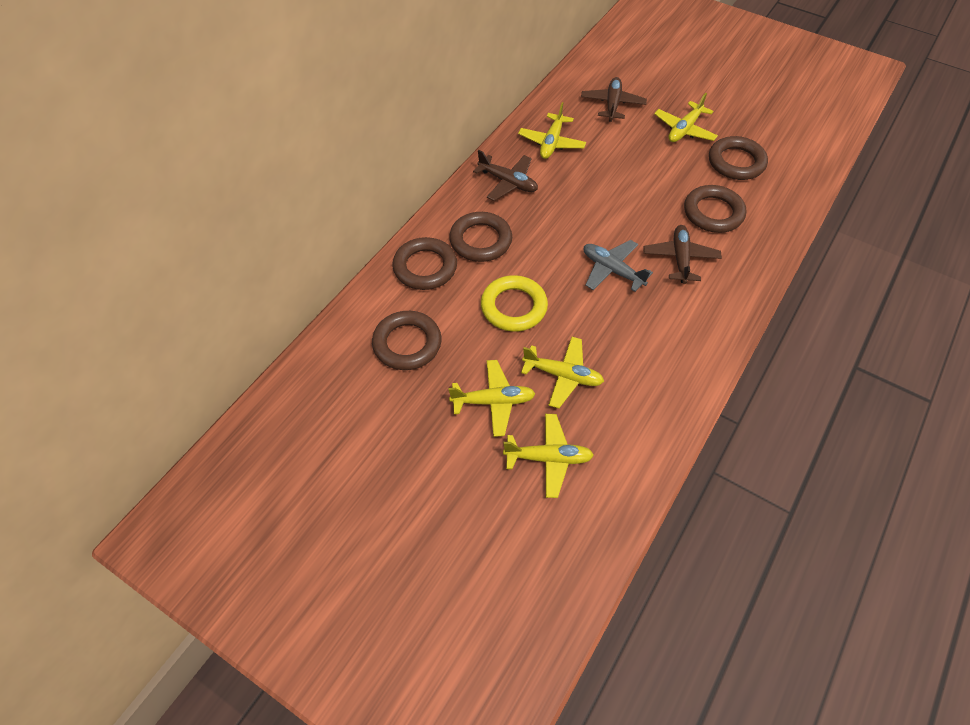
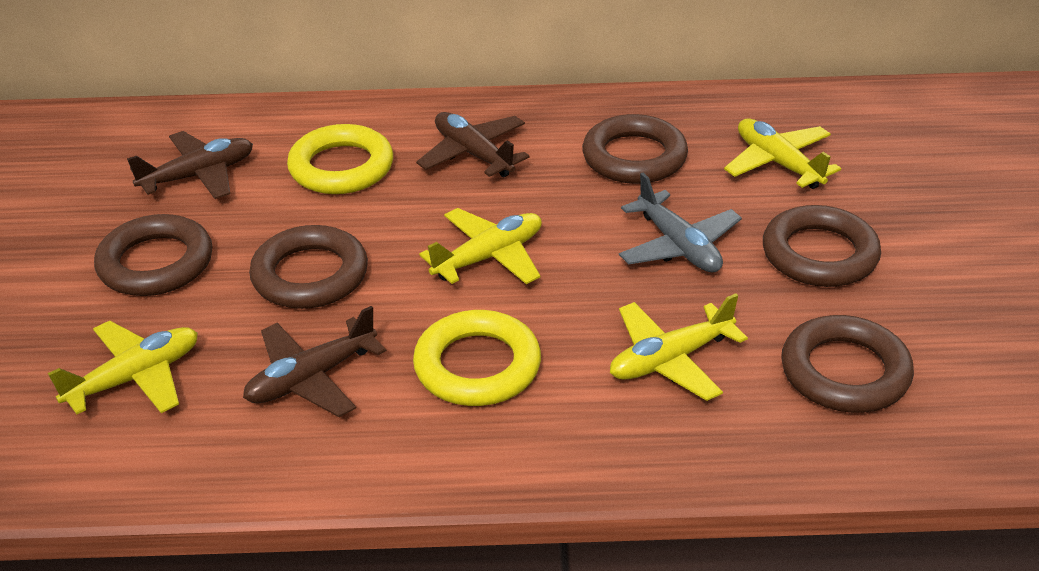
yellow plane: [449,360,536,437] [503,414,594,498] [518,102,586,159] [521,337,604,409] [654,93,718,142] = 5 -> [48,321,198,414] [419,208,542,284] [610,293,748,401] [724,118,841,189] = 4
yellow ring: [481,275,548,332] = 1 -> [287,124,393,194] [413,310,541,406] = 2

